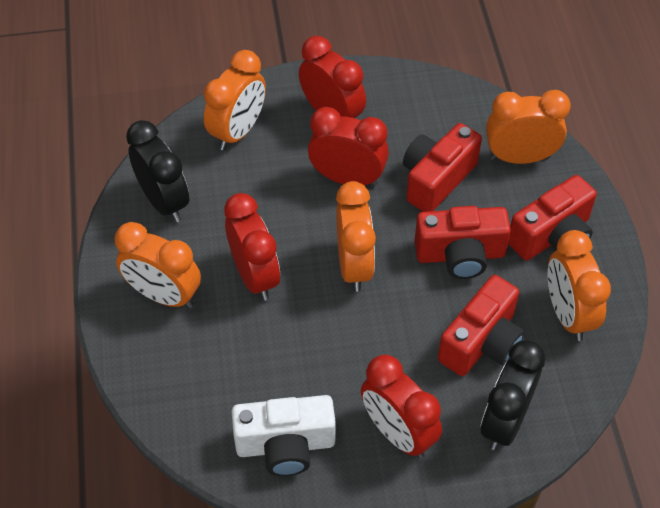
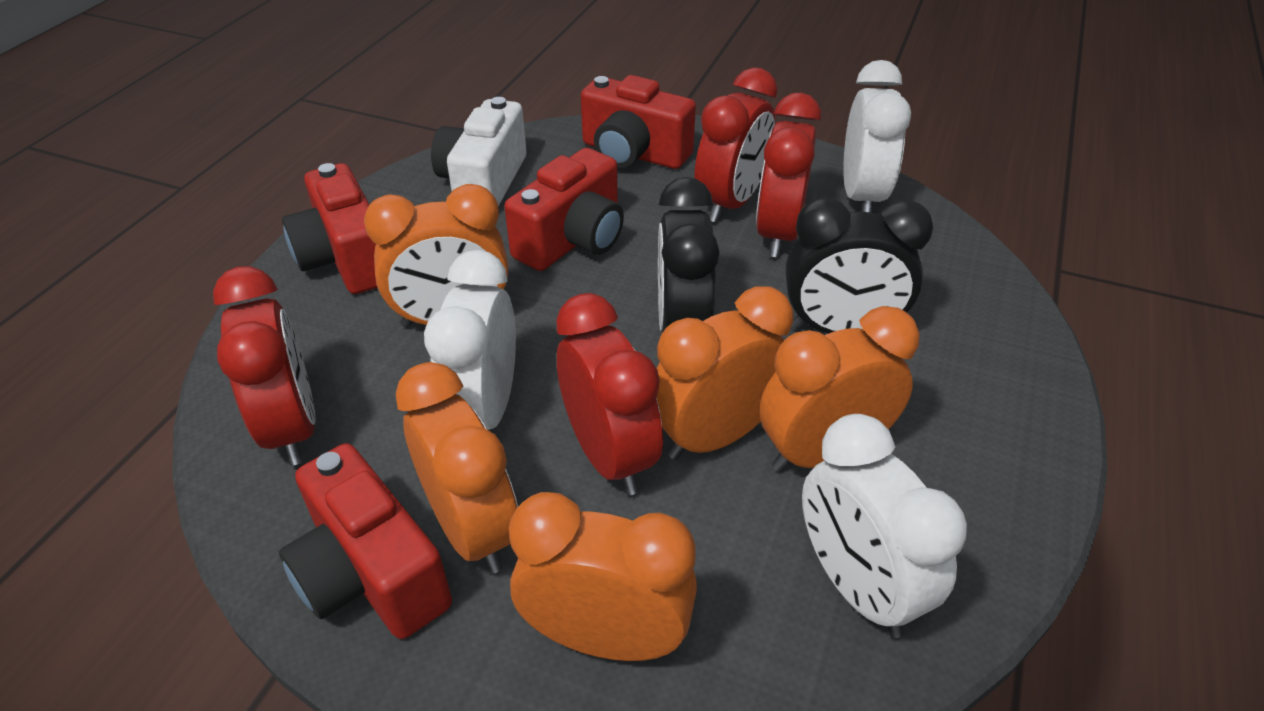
white clock: none = 0 -> [424,250,516,430] [802,414,967,638] [843,60,911,213] = 3

